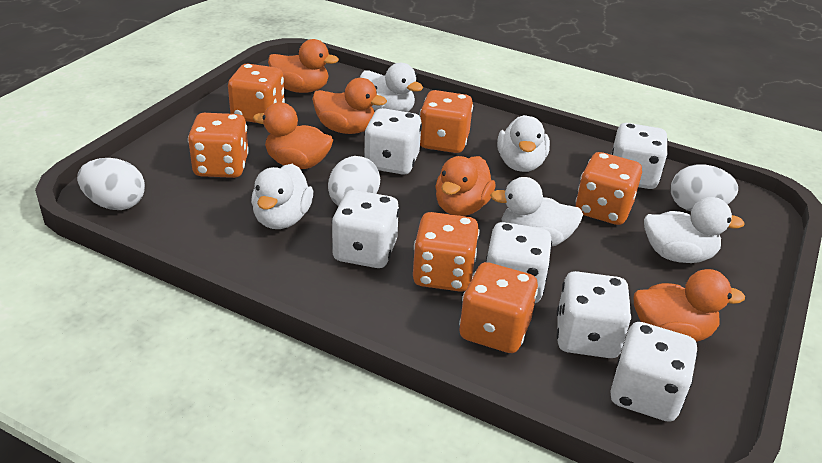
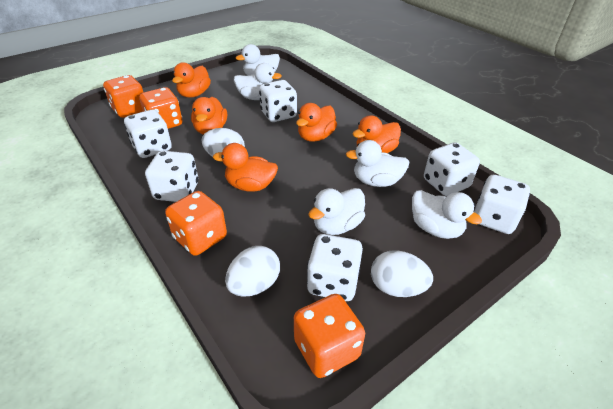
orange dice: [188,113,249,178] [228,64,285,123] [413,212,479,292] [419,90,473,153] [459,262,538,353] [575,152,642,225] = 6 -> [103,75,143,118] [139,87,182,129] [165,191,227,256] [294,294,365,378] = 4

